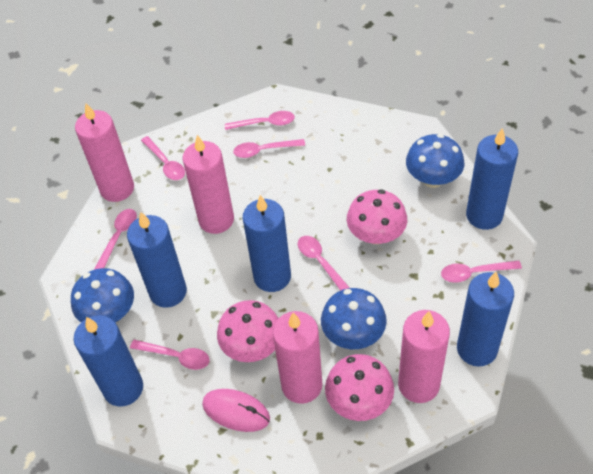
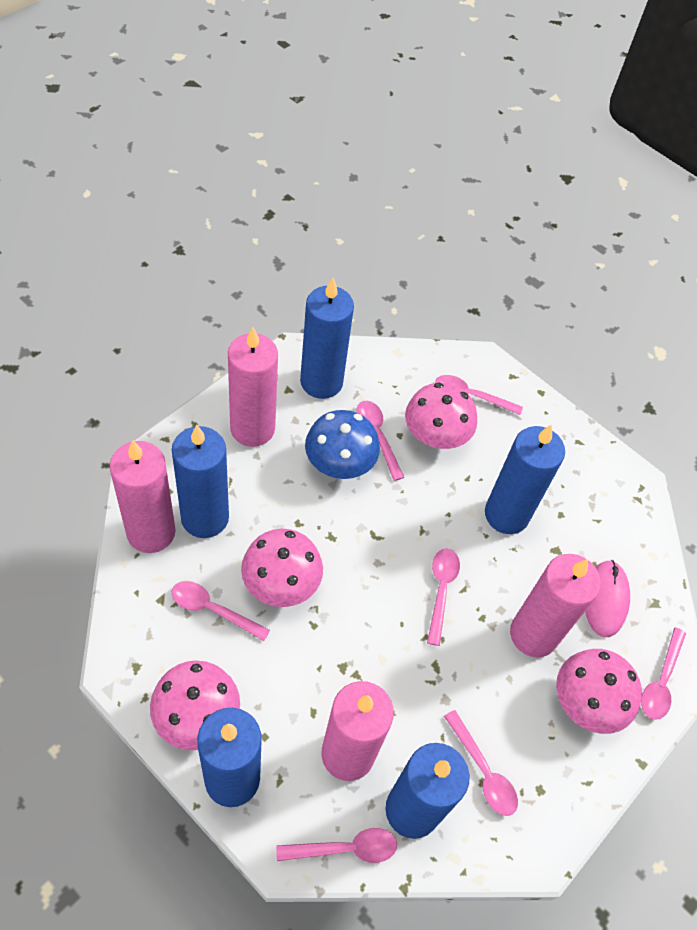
blue mushroom: [71,268,134,322] [321,288,387,349] [406,134,464,188] = 3 -> [305,410,380,479] = 1
pink mushroom: [217,300,279,362] [325,354,394,421] [347,189,407,245] = 3 -> [150,660,240,750] [241,529,323,607] [405,383,477,449] [556,649,642,734] = 4

